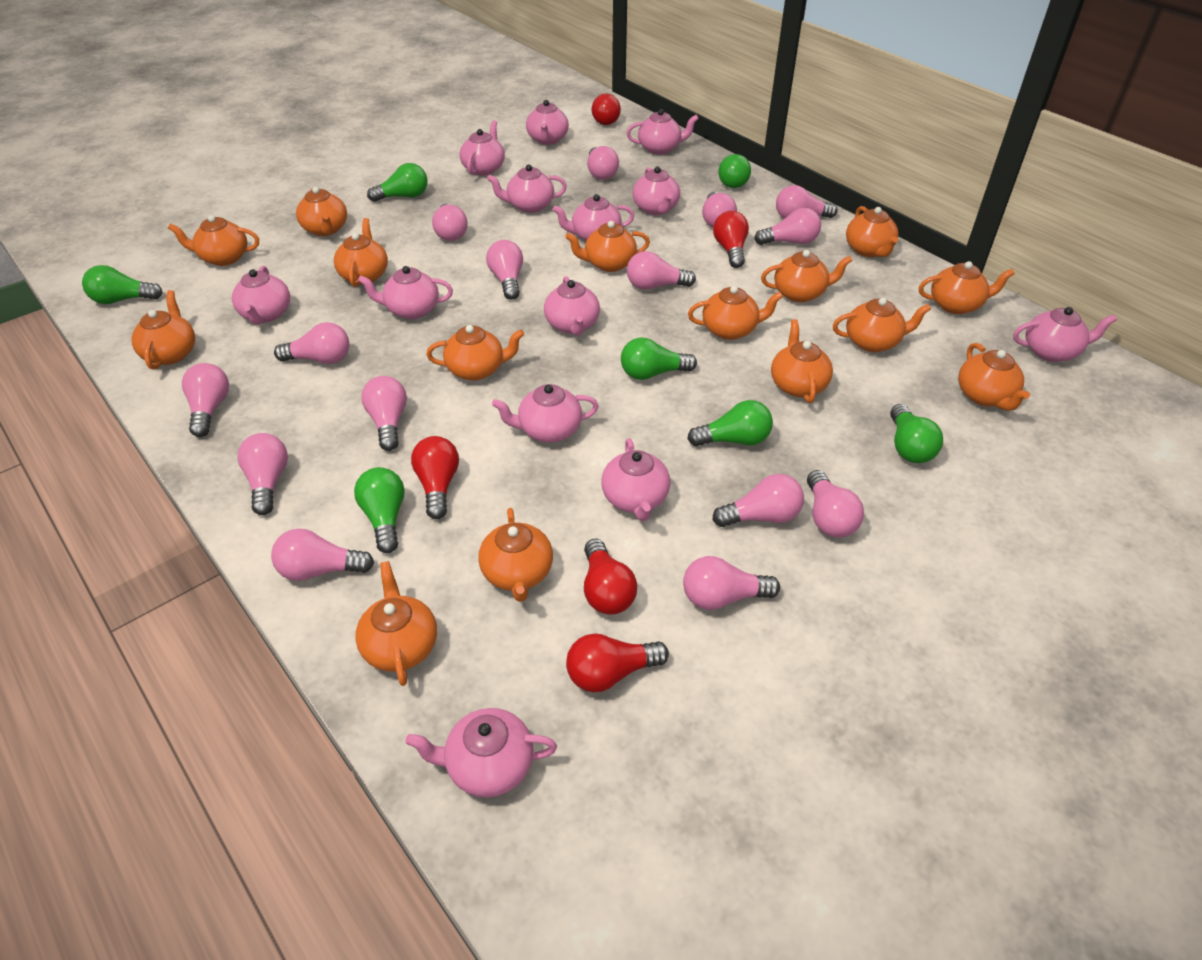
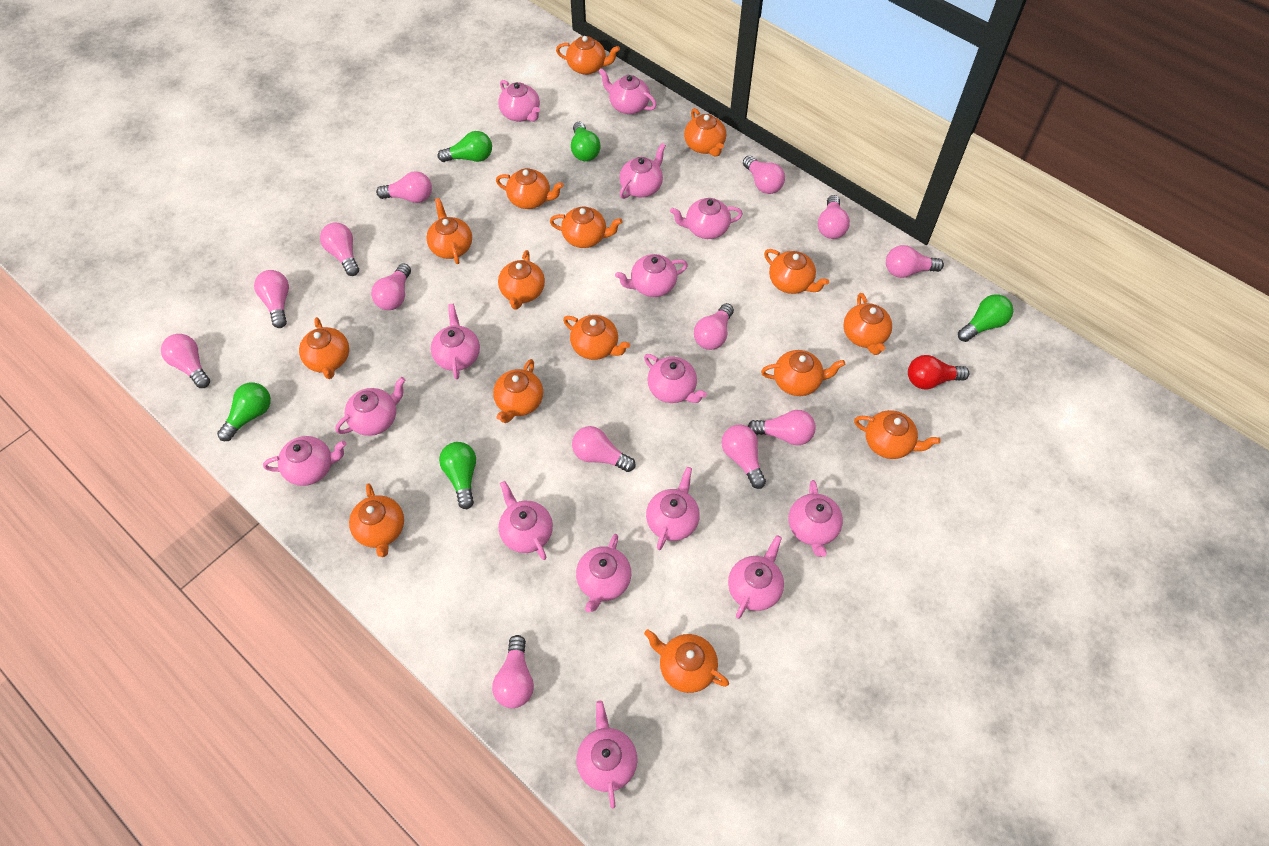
green light bulb: [82,265,163,304] [354,467,404,553] [367,163,427,202] [621,338,697,380] [687,400,773,446] [718,154,751,188] [890,404,943,463] = 7 -> [217,382,271,441] [438,131,492,162] [439,442,476,509] [571,122,601,161] [958,294,1013,342] = 5
pink light bulb: [182,363,229,437] [237,433,288,515] [271,529,374,581] [274,322,349,364] [362,376,407,451] [432,204,468,241] [486,240,523,300] [587,146,619,180] [627,251,696,290] [683,556,780,610] [702,192,737,227] [713,474,804,527] [754,208,821,245] [776,185,838,219] [807,470,864,537] = 15 -> [161,334,210,388] [254,270,289,328] [320,223,359,276] [371,263,411,310] [376,171,432,203] [492,635,534,708] [572,426,636,472] [694,303,734,350] [722,425,766,489] [743,156,785,194] [748,410,816,445] [818,195,850,239] [886,245,944,278] = 13
pink teapot: [232,266,290,324] [358,266,453,319] [405,708,557,797] [460,120,505,176] [487,165,567,213] [492,384,599,443] [526,100,569,145] [544,276,600,336] [553,194,634,241] [601,438,670,521] [627,109,699,154] [633,167,680,215] [1013,307,1117,362] = 13 -> [263,436,346,486] [335,377,405,436] [431,304,480,380] [498,80,540,122] [499,481,553,560] [576,534,631,612] [576,701,637,809] [599,68,657,114] [615,254,688,297] [619,143,666,199] [644,354,707,403] [646,467,700,550] [670,198,743,239] [728,535,784,619] [788,480,843,557] = 15
red light bulb: [411,436,459,519] [566,633,669,692] [584,539,637,615] [592,94,621,125] [713,211,749,268] = 5 -> [908,355,969,389] = 1

